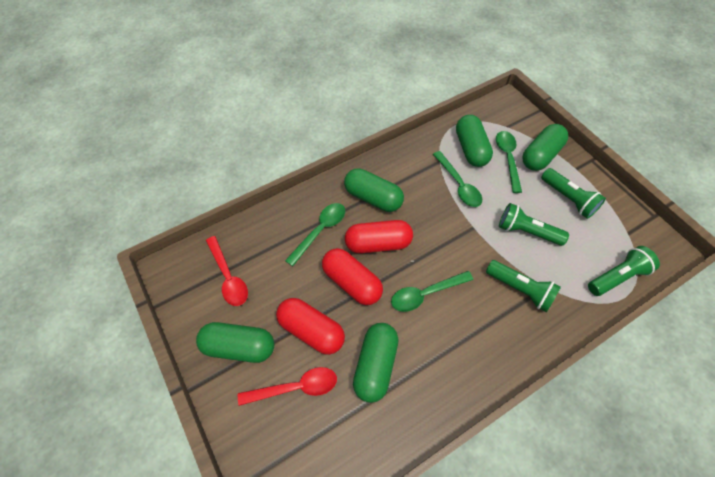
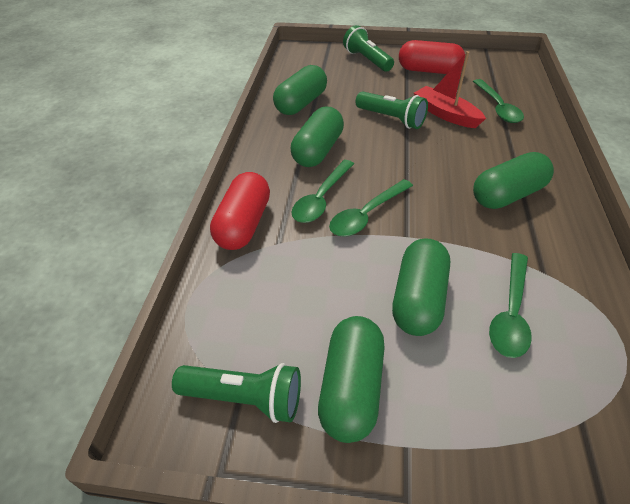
green flashlight: [486,260,561,312] [499,203,569,246] [541,168,606,219] [588,246,660,296] = 4 -> [172,363,301,423] [343,25,394,72] [355,91,428,129] = 3
red boat: none = 0 -> [414,51,486,128] = 1
red capsule: [276,298,345,355] [322,248,383,305] [345,220,413,253] = 3 -> [210,172,270,250] [399,40,465,74] = 2
red spoon: [206,236,248,306] [238,367,337,406] = 2 -> none = 0

